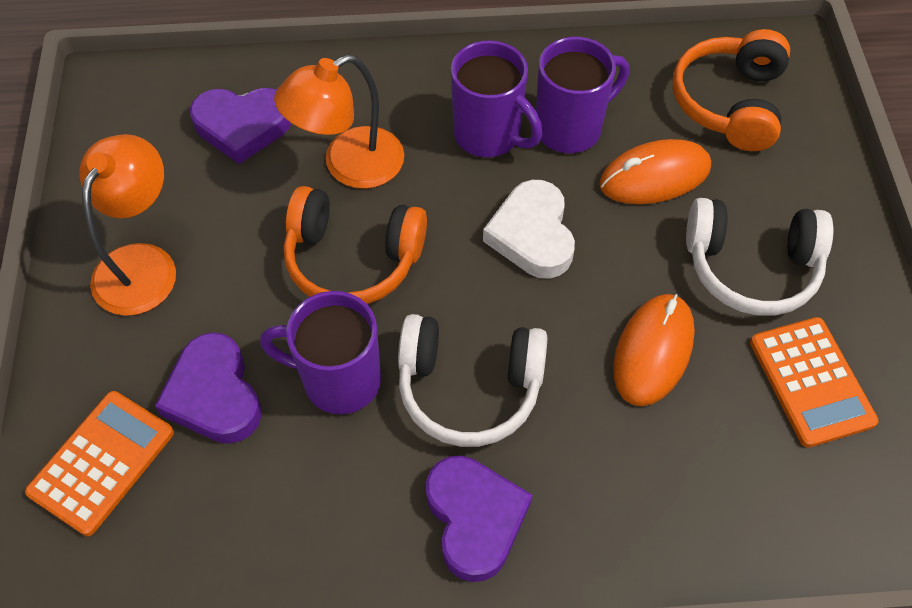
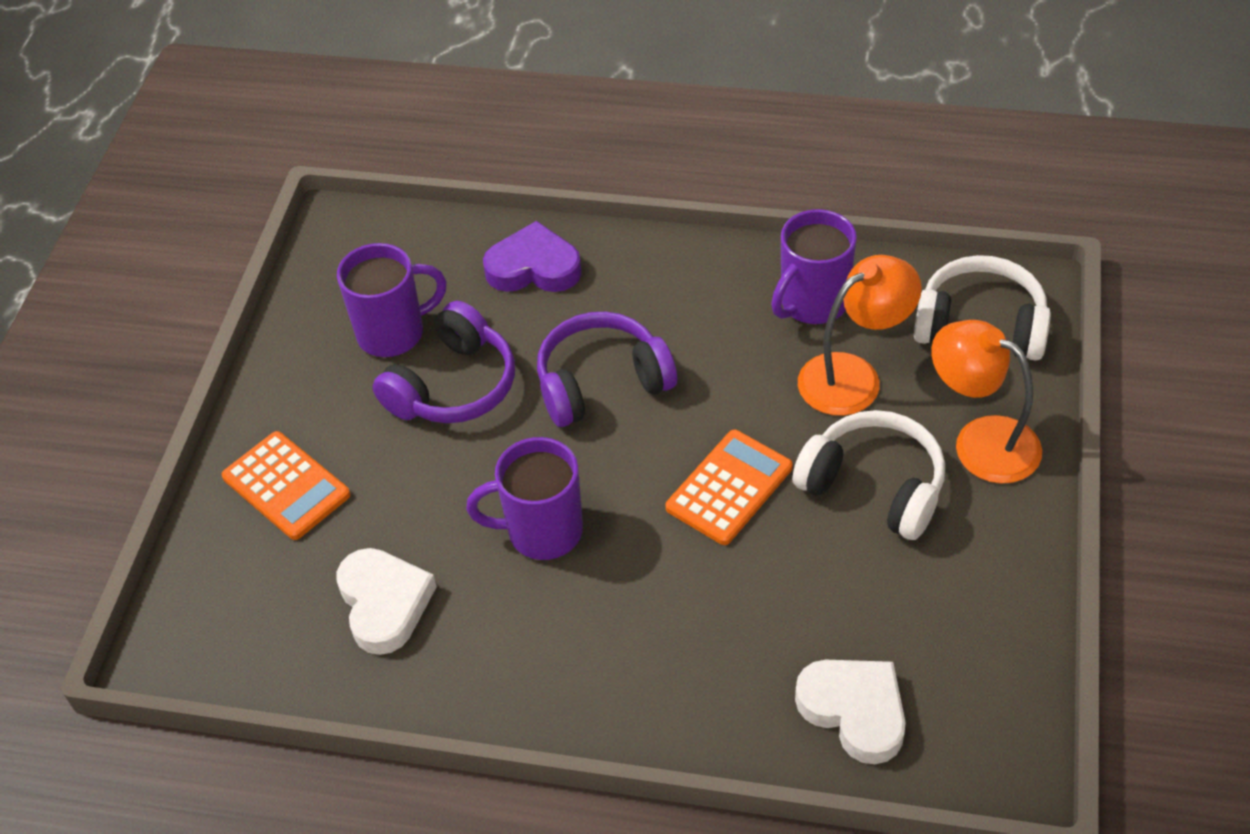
orange headphones: [284,186,427,304] [673,29,790,151] = 2 -> none = 0
orange mouse: [599,139,711,204] [613,294,695,406] = 2 -> none = 0
purple headphones: none = 0 -> [373,301,515,423] [537,312,677,427] = 2
purple heart: [155,332,262,444] [190,88,291,164] [426,456,532,582] = 3 -> [483,221,582,292] = 1
white heart: [483,180,575,279] = 1 -> [337,548,437,655] [795,660,906,764] = 2

